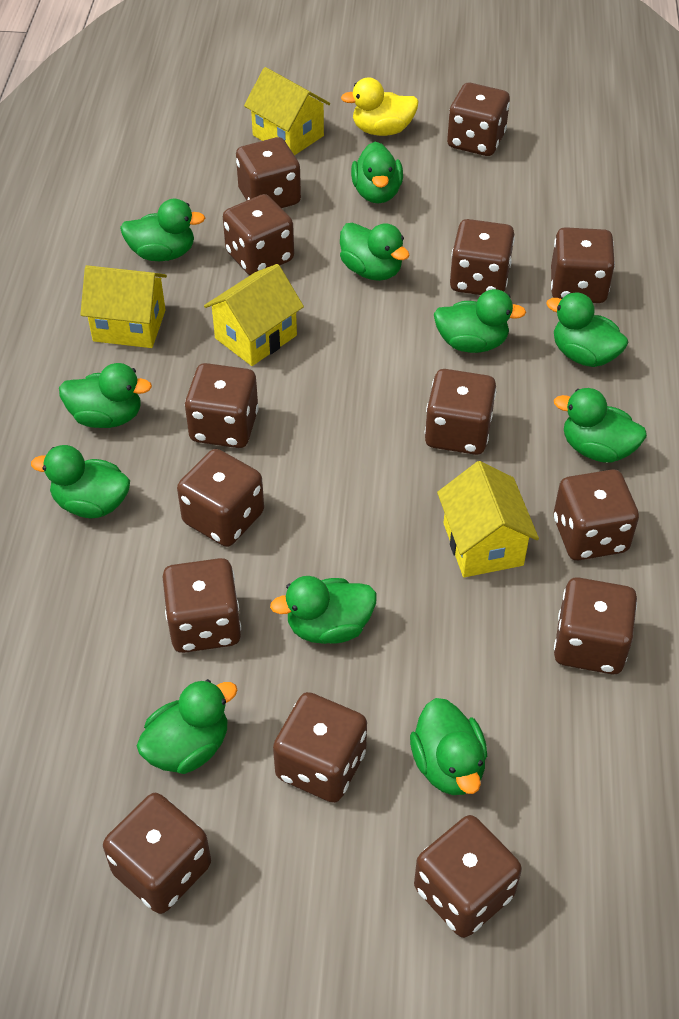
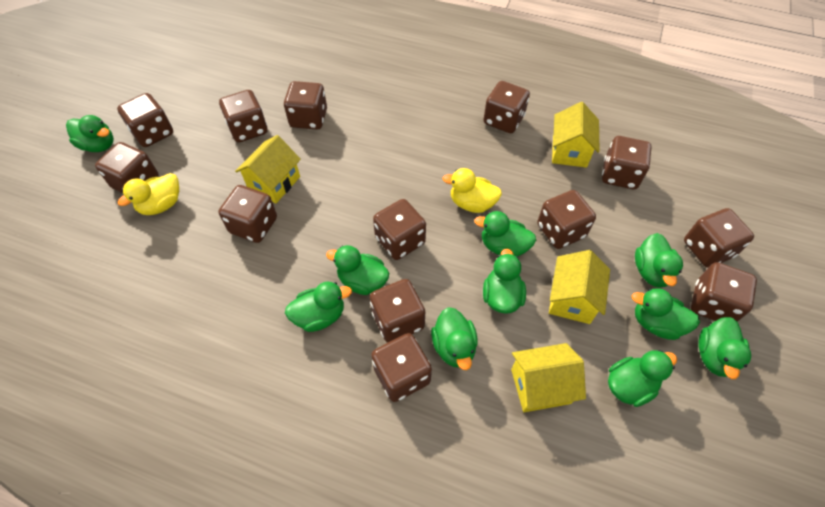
brown dice: [103,793,211,914] [163,558,241,653] [177,449,264,547] [185,363,259,448] [223,194,294,275] [236,137,301,208] [273,692,367,803] [414,815,522,938] [425,369,496,455] [447,83,510,156] [450,219,515,295] [551,227,615,303] [554,469,639,560] [554,577,637,674] = 14 -> [95,142,159,193] [117,93,173,147] [219,90,267,143] [219,185,277,243] [284,81,327,130] [370,279,425,343] [371,333,432,402] [373,199,426,260] [483,81,530,133] [537,190,596,249] [602,136,652,189] [684,208,754,268] [691,262,757,322] = 13
green duck: [31,445,130,518] [59,363,152,428] [120,199,205,261] [137,679,238,774] [270,576,376,644] [340,223,410,281] [351,142,403,203] [410,698,487,795] [434,289,526,353] [546,292,628,367] [554,388,647,463] = 11 -> [66,115,114,152] [285,282,352,332] [326,245,389,295] [431,307,478,370] [474,211,536,256] [483,249,526,314] [608,350,677,407] [632,288,700,340] [635,233,683,288] [699,317,751,379] = 10
yellow duck: [341,77,419,136] = 1 -> [118,173,179,215] [443,168,502,213] = 2

